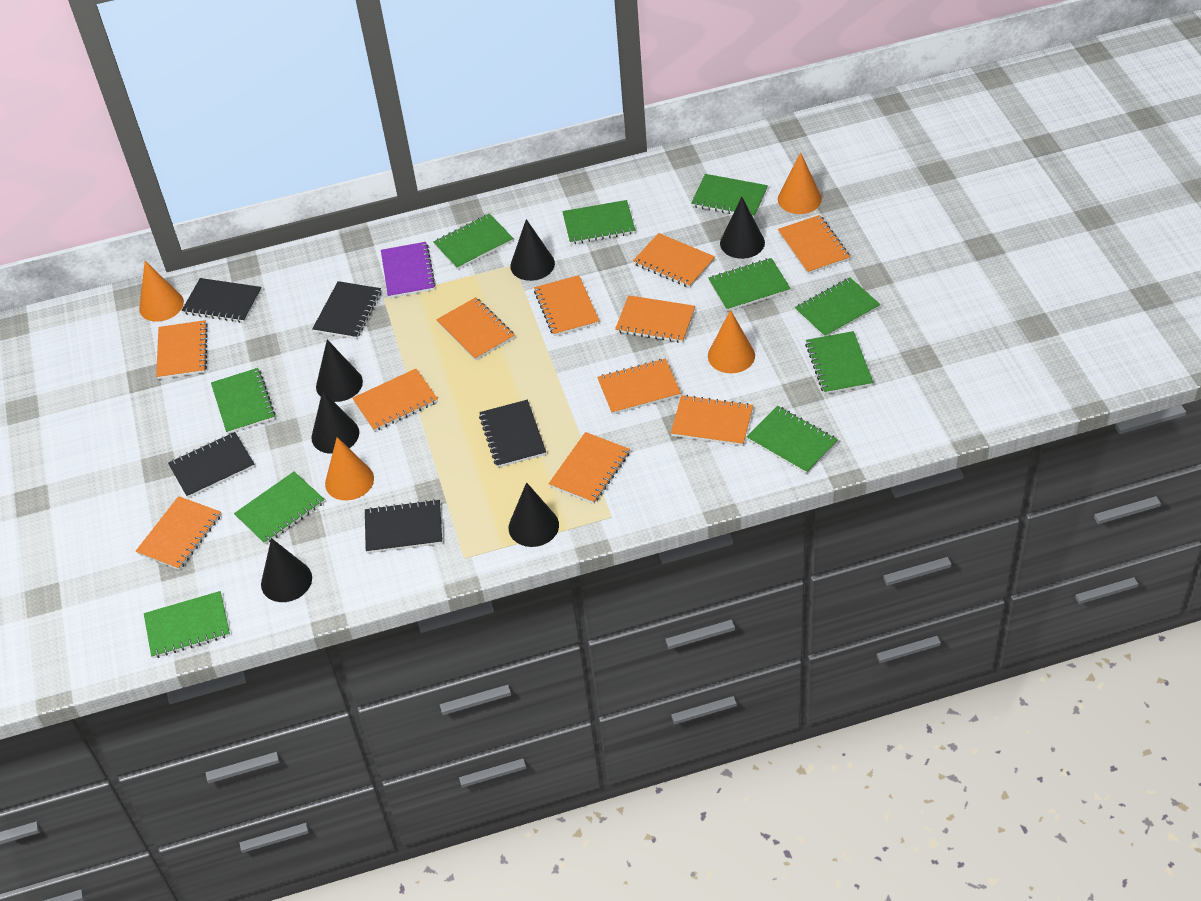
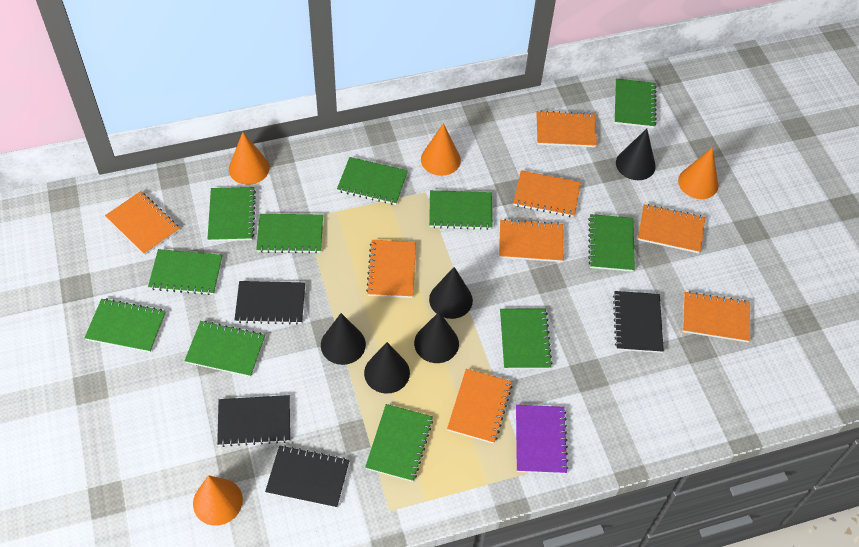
black cone: [261,538,312,602] [311,391,359,454] [316,340,363,402] [509,482,559,547] [510,219,555,281] [720,197,765,259] = 6 -> [321,313,366,365] [364,342,410,393] [414,312,459,363] [429,267,473,319] [616,129,656,180] = 5
black notebook: [168,432,255,498] [182,278,262,323] [312,281,381,339] [365,499,442,553] [479,400,546,468] = 5 -> [217,395,290,447] [234,281,305,325] [265,445,350,508] [613,291,664,353] = 4
green notebook: [144,591,230,658] [211,368,275,434] [234,472,325,545] [434,214,513,270] [562,200,635,244] [691,174,768,218] [708,258,791,311] [747,406,838,474] [795,277,881,337] [805,331,873,394] = 10 -> [84,298,166,353] [148,249,222,295] [184,321,265,377] [208,187,256,241] [256,214,323,253] [337,157,408,205] [365,404,433,482] [429,190,493,230] [500,309,553,369] [588,214,635,272] [614,79,657,128] = 11
orange notebook: [135,496,221,570] [156,320,208,379] [353,369,438,432] [436,297,515,361] [534,275,599,336] [549,432,630,504] [597,359,681,415] [615,295,695,343] [633,233,715,288] [671,395,753,446] [778,215,850,274] = 11 -> [105,191,180,255] [366,240,416,298] [447,369,512,444] [499,219,563,262] [514,170,581,217] [536,111,597,147] [638,204,705,254] [683,291,750,342] = 8

